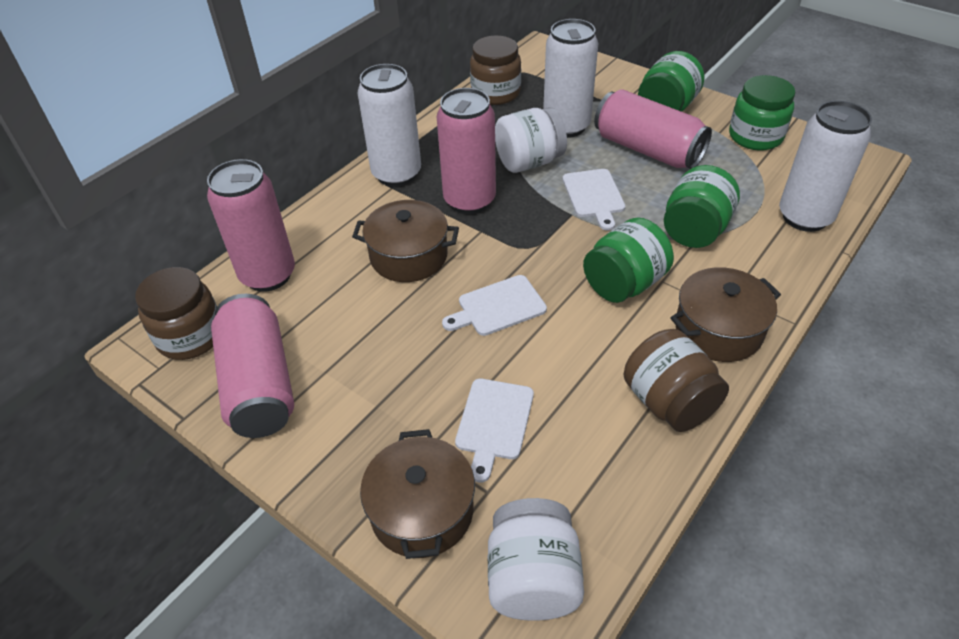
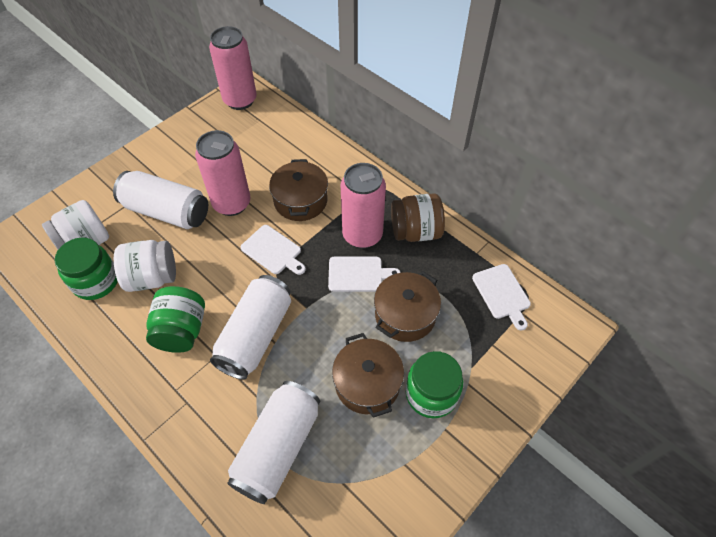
brown jar: [135,267,217,360] [470,35,521,105] [624,329,729,432] = 3 -> [391,193,445,242] = 1
green jar: [583,217,674,303] [638,51,704,112] [664,165,740,248] [729,75,796,150] = 4 -> [55,238,118,300] [146,286,205,353] [406,351,463,418] = 3
pink can: [207,159,295,292] [211,294,294,438] [436,88,496,214] [594,89,712,169] = 4 -> [195,130,251,216] [209,26,257,110] [341,163,386,248] = 3

